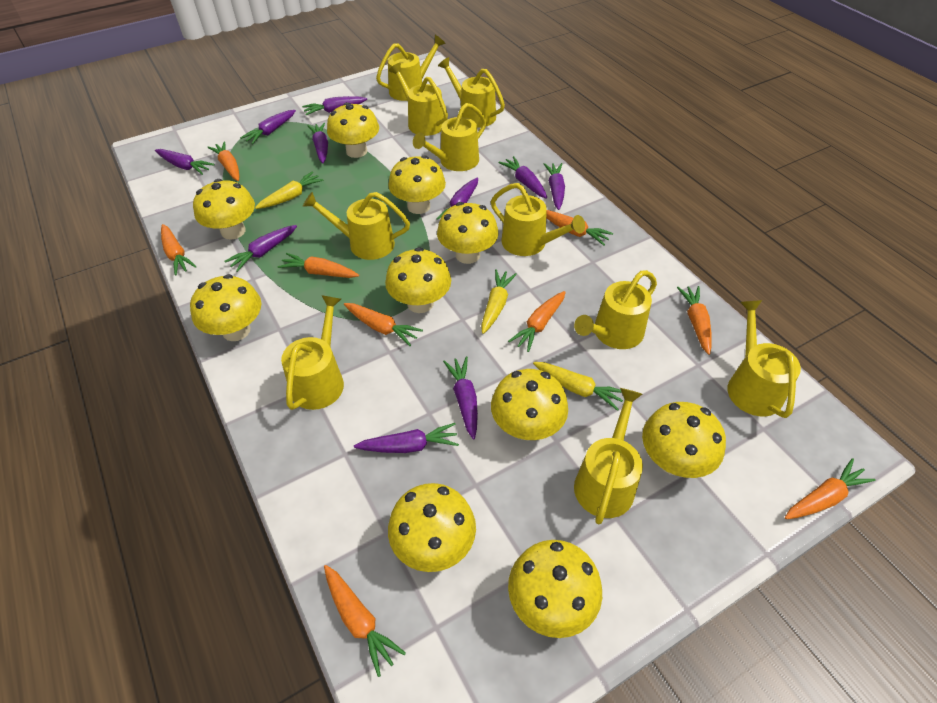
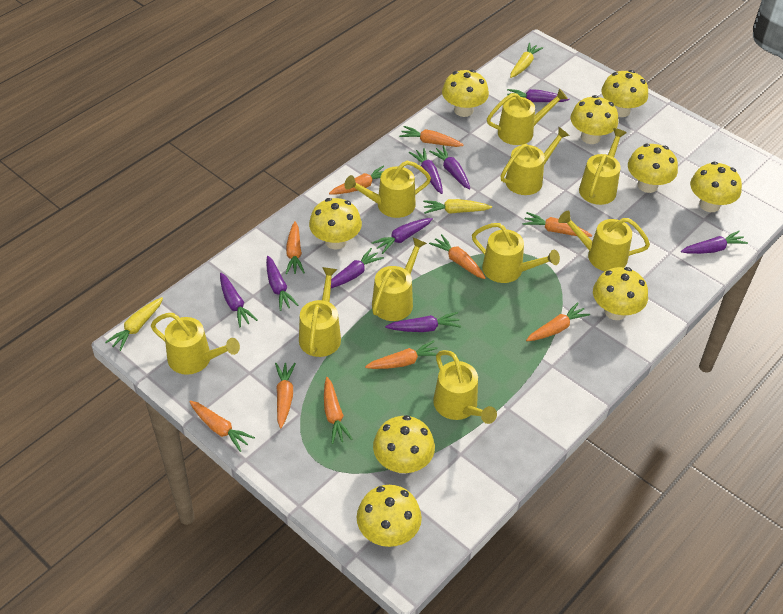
orange carrot: [161,224,197,276] [207,141,239,181] [278,253,359,278] [324,565,406,677] [344,303,423,346] [508,291,566,352] [546,210,613,246] [677,286,712,355] [785,458,876,519] = 9 -> [189,401,255,452] [275,363,296,429] [285,221,305,274] [324,377,353,444] [329,166,384,194] [365,340,438,369] [399,126,464,147] [429,234,486,279] [523,212,592,237] [526,302,590,341] = 10
purple carrot: [155,149,215,175] [224,225,297,272] [240,110,296,144] [302,96,367,115] [307,123,328,163] [354,423,459,453] [437,177,478,220] [443,357,478,440] [499,156,547,199] [544,163,565,210] = 10 -> [220,273,258,327] [266,256,298,311] [323,248,384,289] [372,218,433,254] [385,312,461,332] [409,148,443,194] [429,145,470,190] [507,89,569,102] [681,231,748,254] = 9
yellow mushroom: [190,274,262,341] [193,179,255,240] [327,102,379,158] [385,247,451,313] [388,155,446,214] [388,483,476,572] [437,202,498,264] [491,369,568,440] [508,540,602,638] [642,402,726,478] = 10 -> [309,198,362,249] [357,485,422,547] [373,415,435,474] [442,70,489,117] [570,95,618,144] [593,267,648,320] [601,70,648,117] [628,144,678,193] [690,162,742,212] = 9

